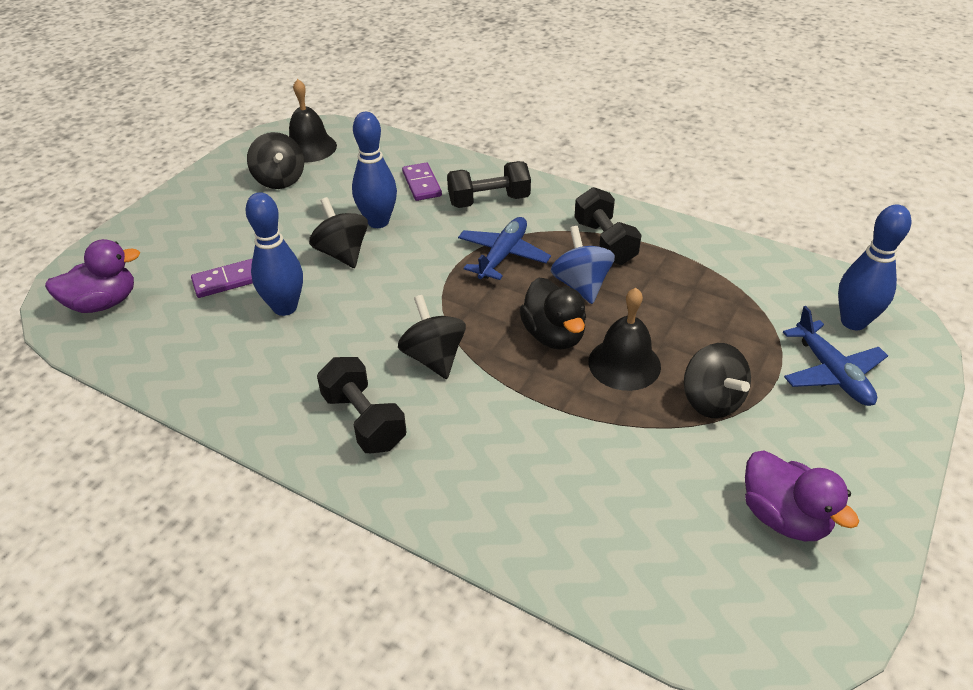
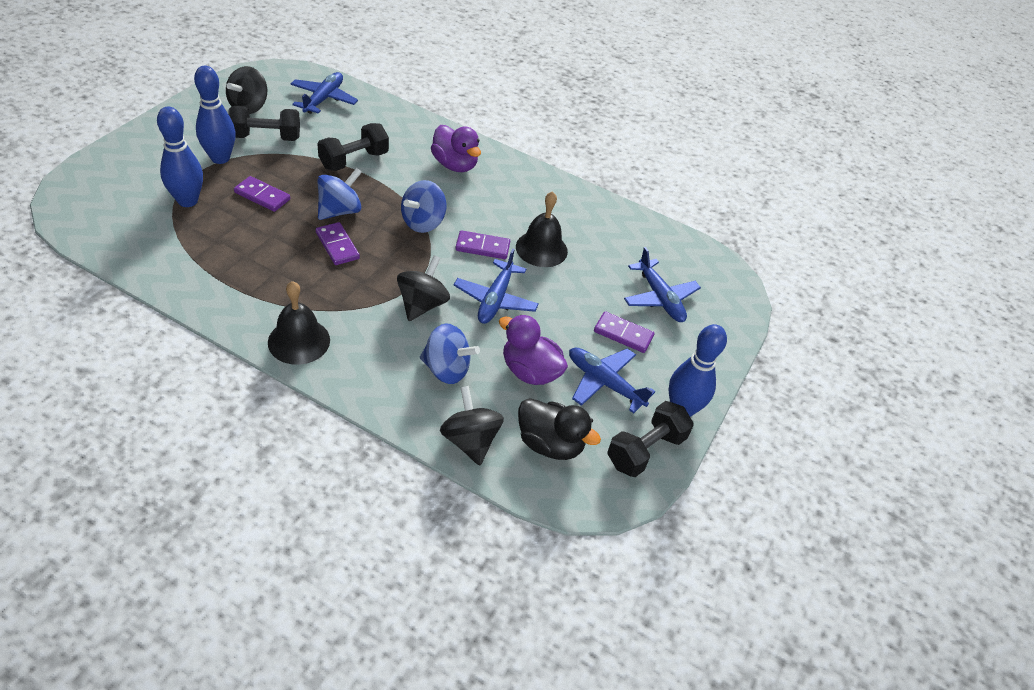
black spinning top: [247,132,304,189] [309,197,368,268] [398,295,466,379] [684,343,751,418] = 4 -> [226,66,267,114] [397,255,450,321] [440,386,504,466] = 3
blue plane: [458,217,551,280] [783,306,888,406] = 2 -> [290,72,358,114] [453,249,539,324] [569,348,655,413] [624,247,701,322] = 4
blue spinning top: [551,226,615,304] = 1 -> [318,168,362,220] [401,180,446,233] [420,323,480,384] = 3
purple domino: [191,259,253,298] [402,162,442,201] = 2 -> [234,176,290,212] [316,222,360,265] [455,230,510,259] [594,311,654,353] = 4

